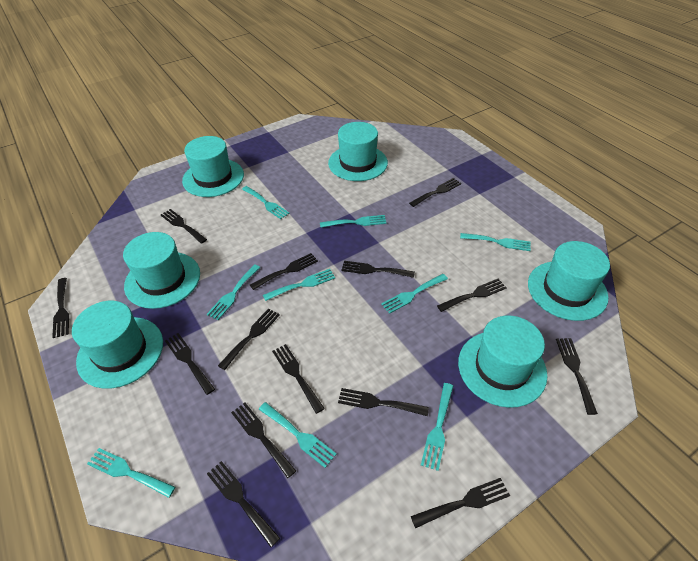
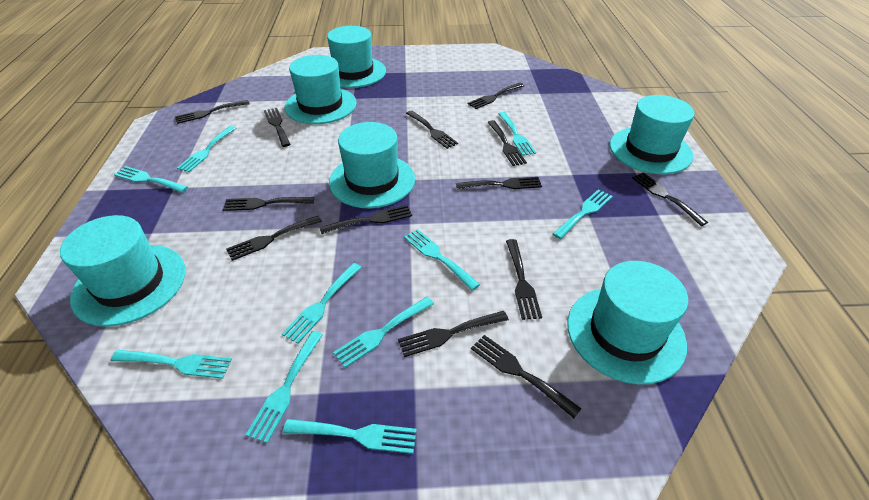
black fork: [52,278,69,338] [161,209,207,244] [165,333,215,395] [207,461,280,547] [218,308,280,370] [231,403,296,478] [250,253,318,290] [272,344,325,414] [338,388,429,416] [342,261,415,278] [409,178,461,207] [411,478,510,528] [437,279,507,312] [556,338,598,415] = 14 -> [175,100,249,124] [222,197,314,211] [226,216,322,261] [264,108,291,147] [319,205,412,234] [398,311,509,357] [406,110,458,149] [456,177,542,190] [467,83,524,109] [471,335,582,418] [487,120,527,166] [506,239,542,320] [632,172,708,226] = 13
turquoise fork: [87,448,176,498] [207,264,260,320] [242,186,290,219] [259,402,336,468] [263,269,335,301] [320,215,386,228] [381,274,448,314] [421,383,453,471] [460,233,531,251] = 9 -> [111,350,232,379] [114,166,188,193] [177,126,236,172] [246,331,323,443] [282,263,362,344] [283,419,417,454] [333,297,434,368] [404,229,480,290] [498,112,536,156] [553,189,613,239] = 10

